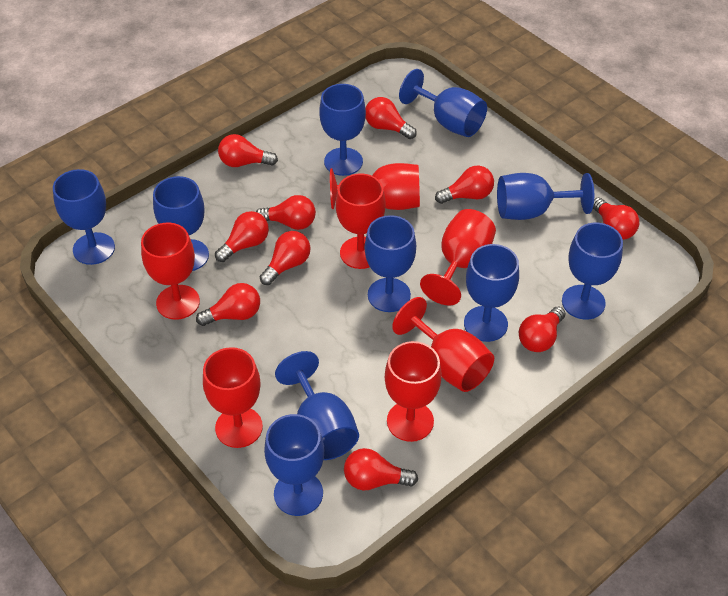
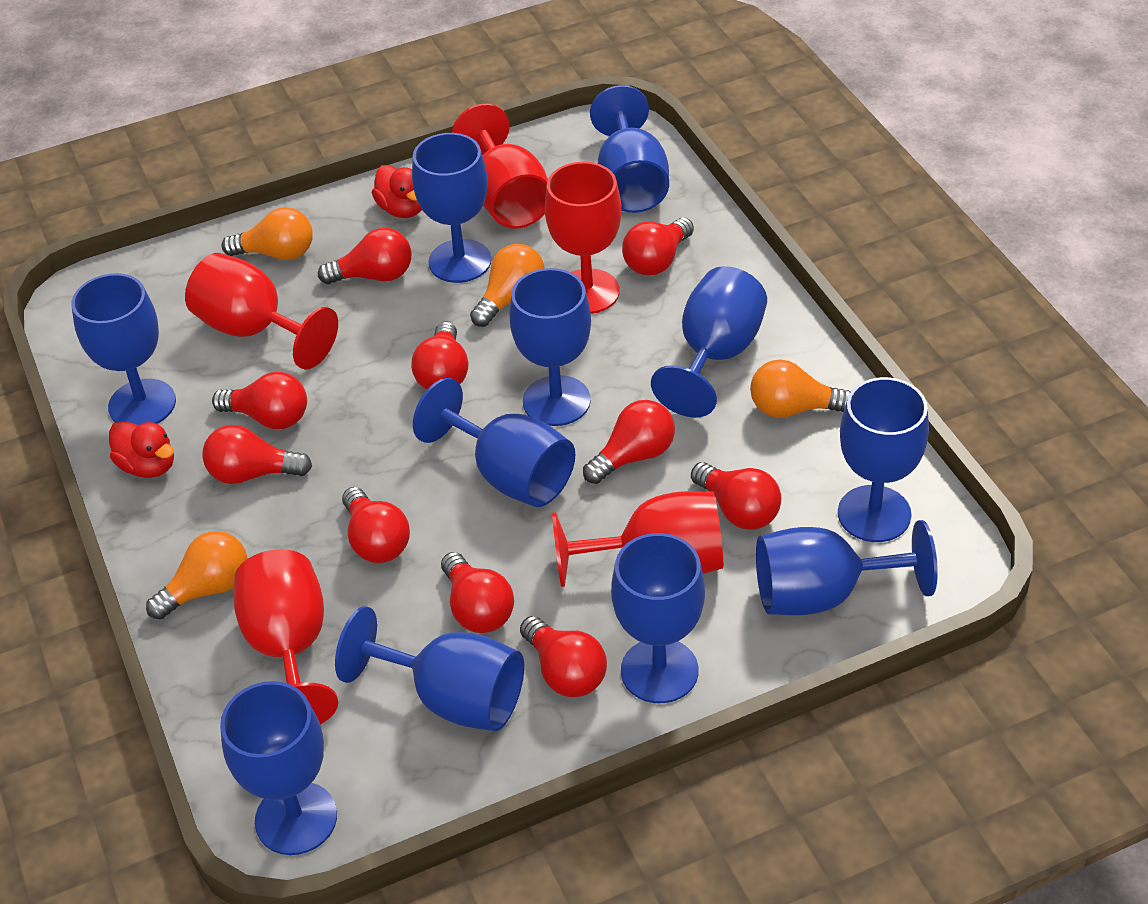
blue goblet: [53,169,115,265] [153,176,209,271] [264,414,324,516] [275,351,359,460] [319,84,366,176] [365,215,416,312] [399,69,487,137] [464,244,519,342] [497,173,594,220] [562,223,623,320] = 10 -> [71,273,176,425] [220,681,337,855] [335,606,524,731] [412,133,491,283] [413,378,575,507] [510,268,591,426] [590,85,669,213] [611,533,705,703] [651,266,767,417] [756,520,938,615] [838,377,929,542] = 11
orange light bulb: none = 0 -> [146,531,248,620] [221,207,313,260] [470,244,545,327] [750,359,851,418] = 4
red duck: none = 0 -> [109,421,174,478] [372,165,422,218] = 2
red goblet: [141,223,200,320] [203,347,263,448] [330,163,420,210] [336,173,386,269] [385,341,442,442] [392,297,494,392] [420,209,496,305] = 7 -> [185,253,338,370] [234,549,338,724] [452,104,548,229] [545,162,621,314] [552,491,723,587] = 5

